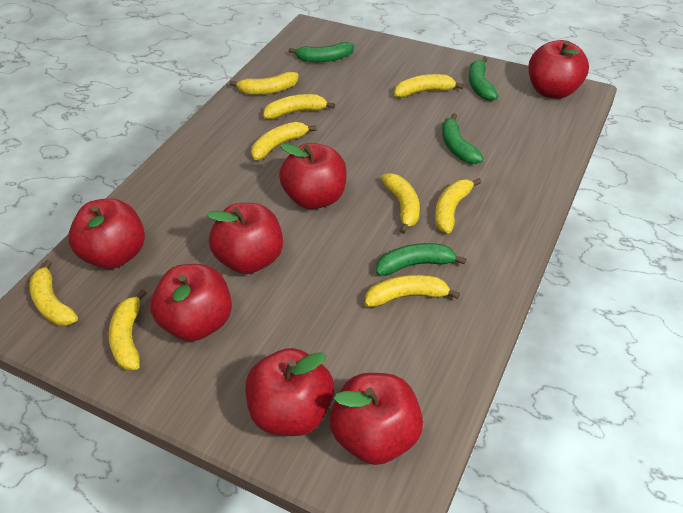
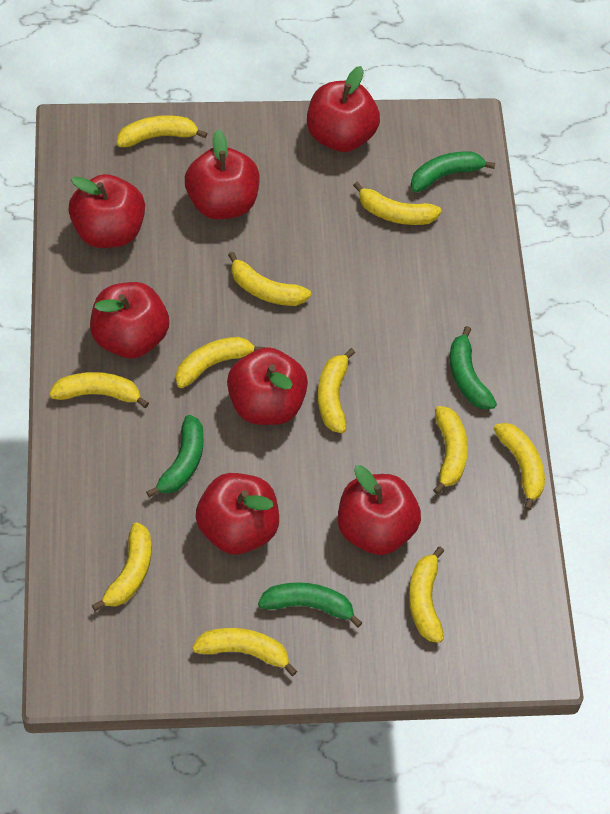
yellow banana: [29,260,78,326] [109,289,147,370] [230,72,299,95] [251,122,317,160] [263,94,335,119] [365,275,460,307] [381,173,420,234] [394,74,464,98] [435,178,482,234] = 9 -> [49,372,149,408] [92,522,151,611] [117,115,208,147] [176,337,265,388] [192,628,297,676] [228,252,311,306] [318,348,355,433] [353,182,442,225] [409,547,444,643] [433,406,468,494] [494,423,545,511] = 11

